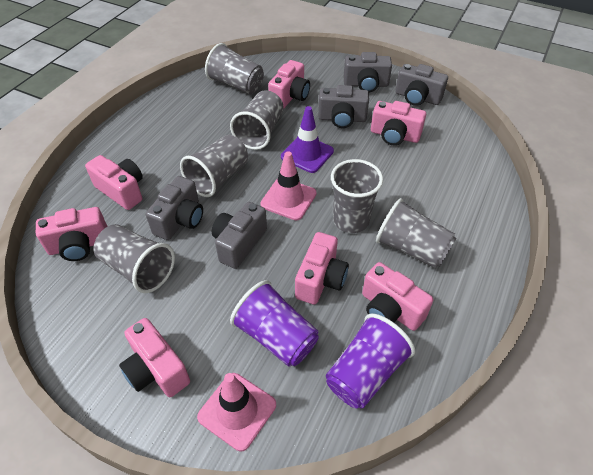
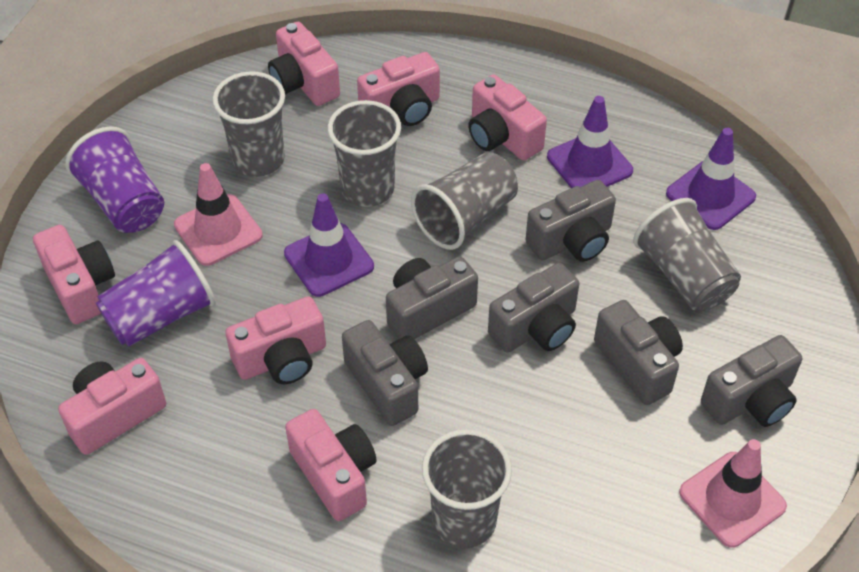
grey camera: [146,176,203,240] [212,202,267,269] [318,85,369,128] [344,52,392,92] [395,64,448,106] = 5 -> [342,320,428,426] [386,256,478,339] [488,263,579,352] [526,180,616,262] [594,300,683,405] [701,335,802,427] = 6
grey cup: [94,224,175,293] [180,135,248,197] [205,43,264,94] [230,90,284,150] [331,159,383,233] [376,198,456,268] = 6 -> [212,71,285,177] [327,100,401,207] [411,152,518,250] [422,429,512,548] [633,198,741,311] = 5
purple traffic cone: [281,106,334,173] = 1 -> [284,193,374,297] [547,96,633,188] [666,128,756,230] = 3

